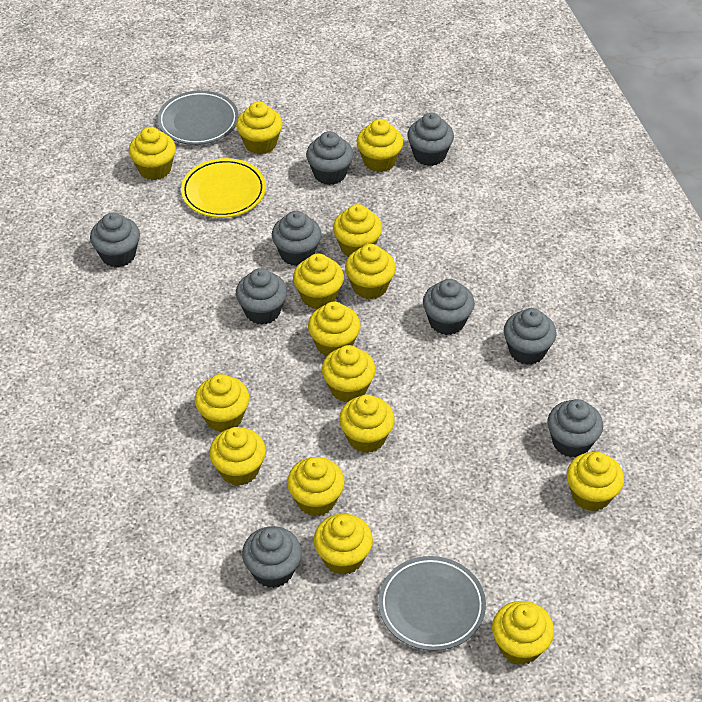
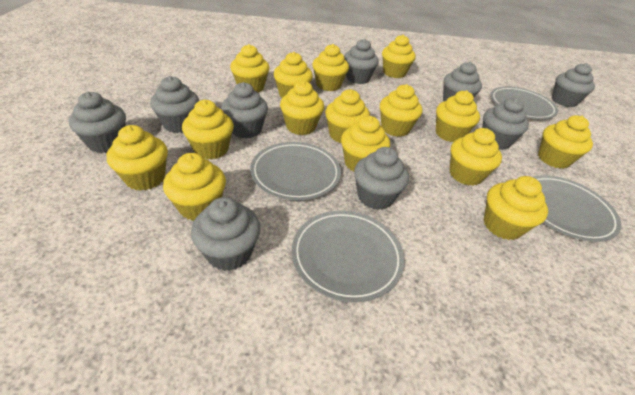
grey plate: [157,91,239,145] [378,556,486,651] = 2 -> [250,142,341,200] [292,211,404,302] [490,86,558,119] [533,175,622,242] = 4
yellow plate: [181,158,266,218] = 1 -> none = 0

